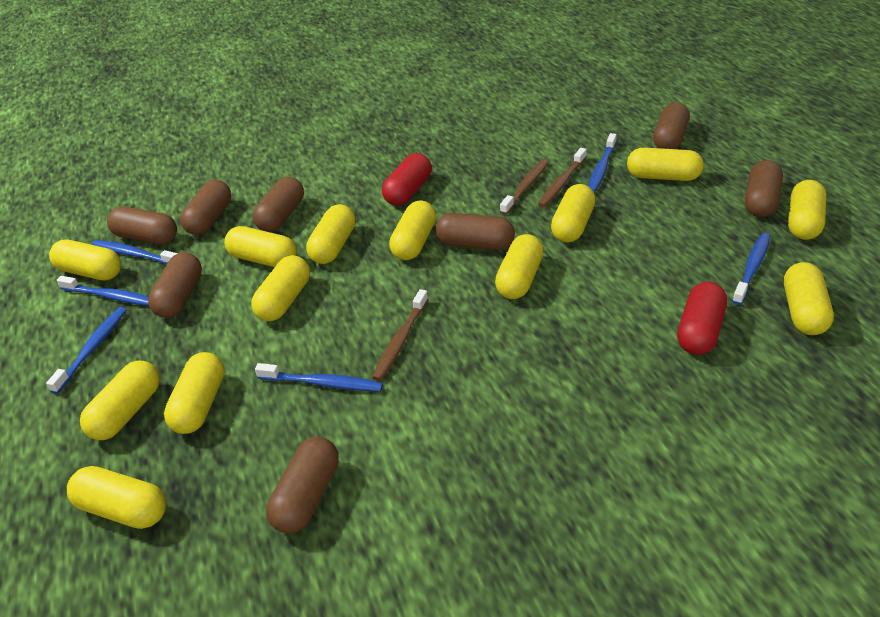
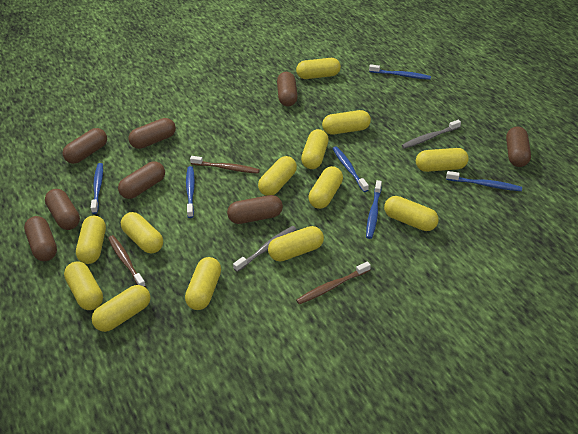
grey toothbrush: none = 0 -> [233,226,296,272] [402,120,461,149] = 2
red capsule: [382,153,431,206] [677,282,727,355] = 2 -> none = 0

